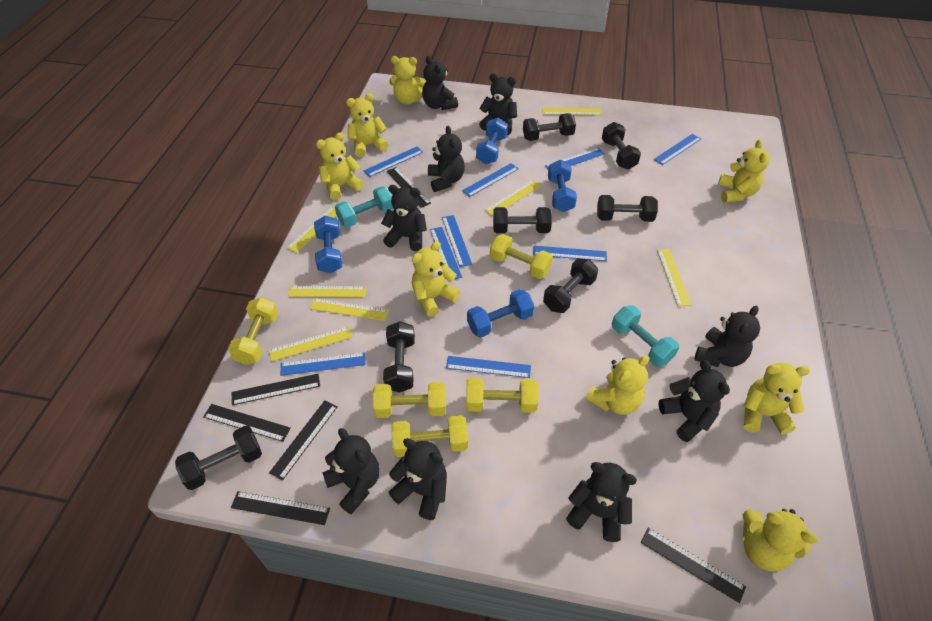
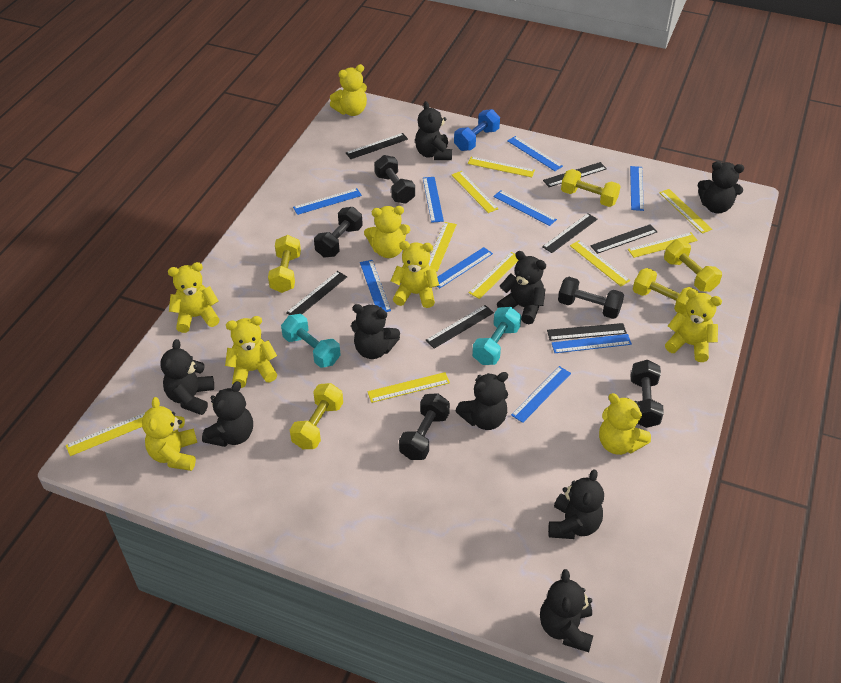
black dumbbell: [175,425,262,490] [383,321,415,393] [493,207,552,233] [523,113,576,141] [543,258,598,313] [597,195,658,222] [602,122,641,170] = 7 -> [314,207,363,258] [375,155,415,204] [399,393,450,460] [558,277,624,319] [631,360,664,428] = 5
black ruler: [203,404,291,442] [231,374,320,405] [231,491,330,525] [269,400,338,480] [387,167,431,208] [641,528,746,603] = 6 -> [286,271,347,315] [346,133,408,159] [425,305,494,349] [542,213,598,253] [543,162,607,187] [547,323,627,341] [590,224,657,254] = 7
blue dumbbell: [314,216,342,273] [467,289,534,338] [476,118,508,164] [548,160,577,212] = 4 -> [454,109,500,151] = 1
yellow ruler: [269,326,352,362] [286,206,337,253] [288,286,366,297] [309,298,389,321] [485,180,541,216] [542,108,602,115] [657,249,691,306] = 7 -> [66,412,146,456] [367,372,450,403] [429,222,457,272] [452,171,499,213] [468,157,535,177] [469,252,519,299] [570,240,630,286] [628,232,698,258] [659,189,712,234] = 9

